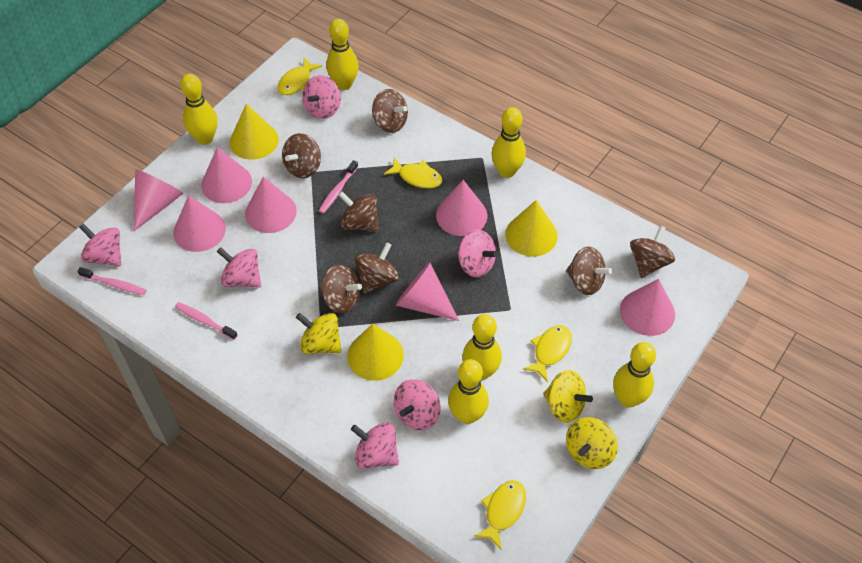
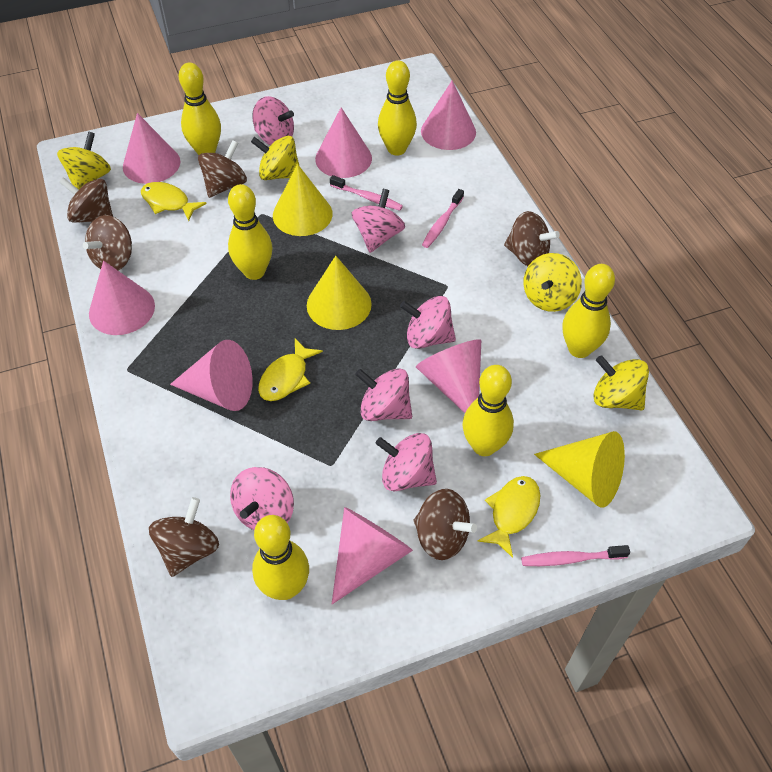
brown spinning top: [282,133,321,178] [321,264,362,313] [338,191,378,232] [355,242,399,294] [372,89,408,133] [566,247,612,295] [630,225,675,278] = 7 -> [59,177,113,223] [83,215,132,270] [149,497,219,577] [198,140,247,198] [413,489,477,560] [504,211,560,266] = 6
yellow fish: [277,58,322,95] [384,157,442,189] [474,480,526,550] [523,325,572,382] = 4 -> [141,182,207,221] [258,338,323,401] [477,476,540,558] = 3
yellow spinning top: [296,313,342,354] [543,370,593,423] [566,417,618,469] = 3 -> [57,132,111,189] [251,136,299,180] [523,253,582,312] [593,355,649,411] = 4

